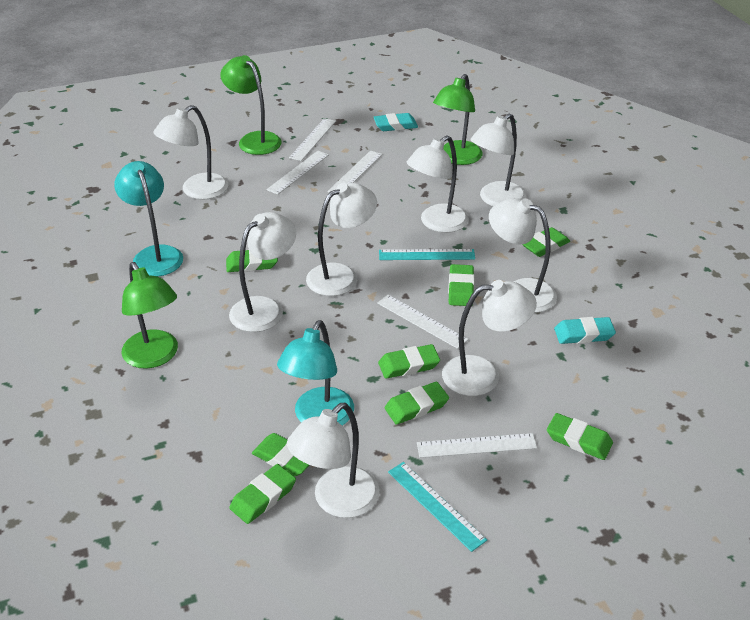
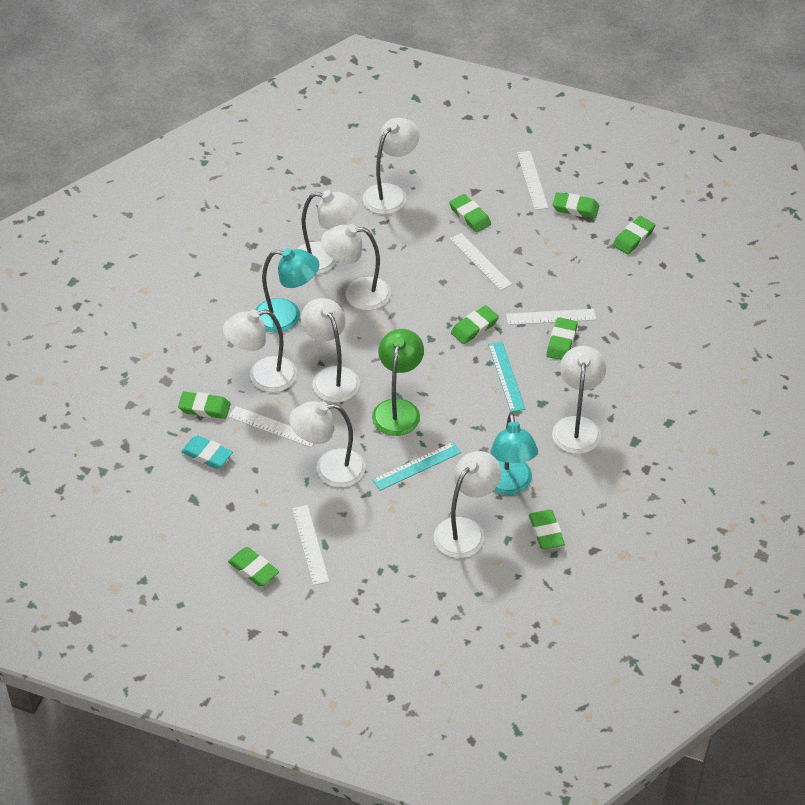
green lamp: [122,262,178,369] [220,55,282,155] [433,74,483,165] = 3 -> [372,329,424,436] = 1
turquoise eraser: [374,113,418,131] [554,317,616,344] = 2 -> [181,435,233,469] = 1

